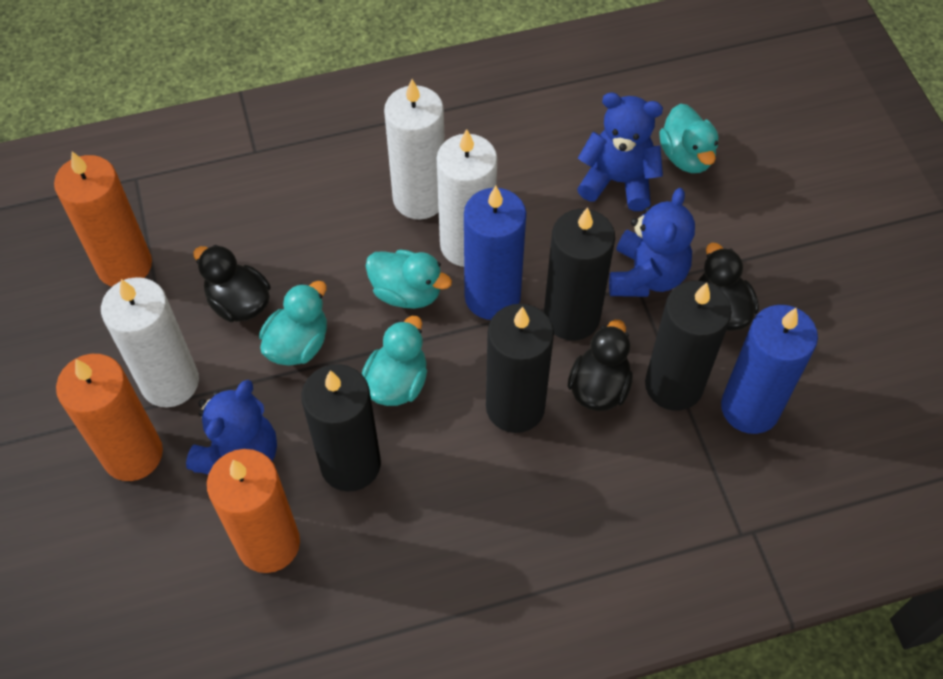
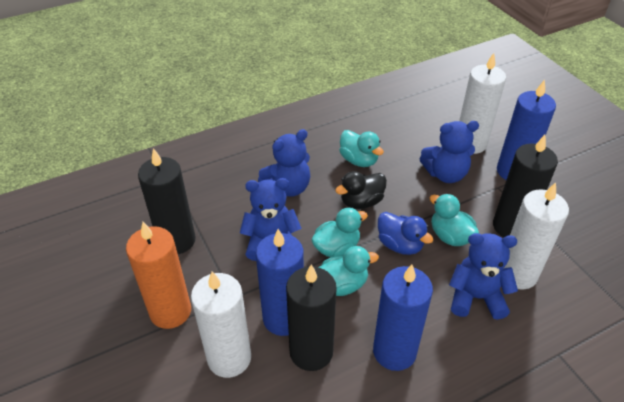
black candle: [301,364,381,492] [486,304,554,433] [544,207,615,340] [645,281,732,411] = 4 -> [138,148,196,254] [286,264,337,371] [493,135,558,237] = 3
black duck: [193,245,270,322] [568,320,633,411] [698,243,759,331] = 3 -> [335,171,387,209] = 1
blue candle: [464,186,526,320] [721,305,818,434] = 2 -> [256,229,304,336] [373,264,433,371] [497,79,556,180] = 3
blue duck: none = 0 -> [378,212,433,255] = 1
blue teddy bear: [186,380,277,474] [577,92,663,211] [609,188,695,297] = 3 -> [240,178,302,261] [258,129,310,197] [420,121,479,183] [449,233,518,320] = 4
orange candle: [54,151,152,287] [56,354,163,481] [207,449,300,573] = 3 -> [126,222,191,329] = 1

